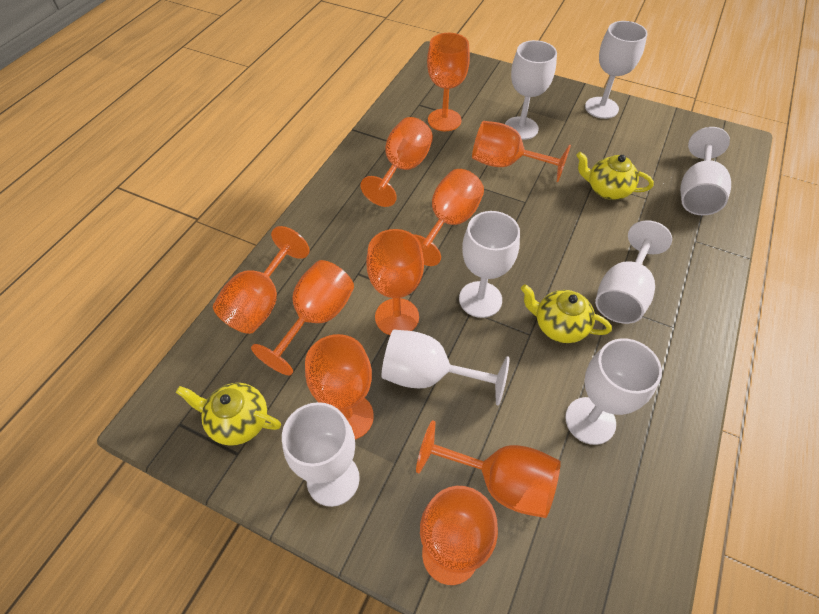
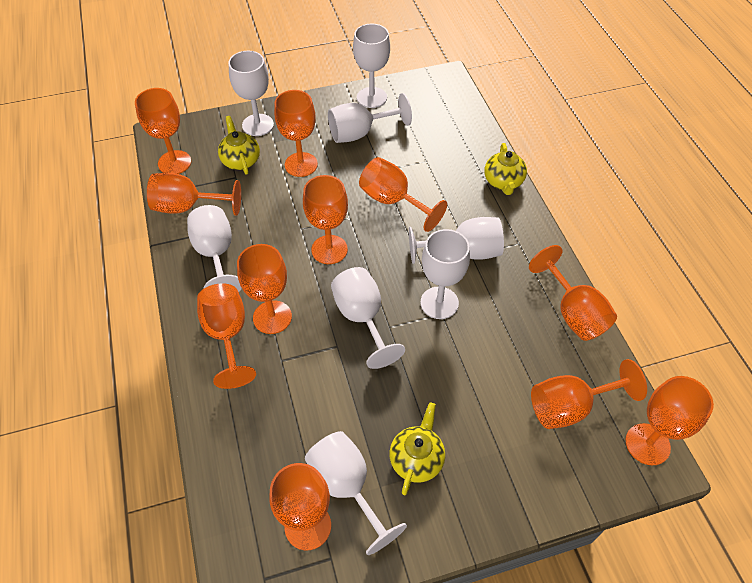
orange goblet: [213,226,310,334] [251,260,354,375] [305,334,374,440] [360,117,433,207] [366,229,424,335] [413,169,484,266] [416,420,561,518] [420,486,498,585] [427,33,470,131] [472,121,571,182] = 10 -> [135,88,191,174] [147,173,241,216] [197,283,256,389] [237,244,292,334] [269,463,331,550] [274,90,318,177] [303,175,348,264] [359,157,447,232] [529,245,617,341] [531,359,647,429] [626,376,714,465] = 11

